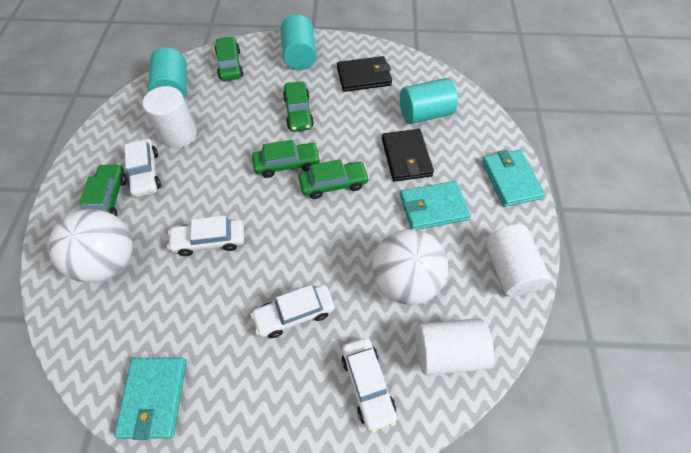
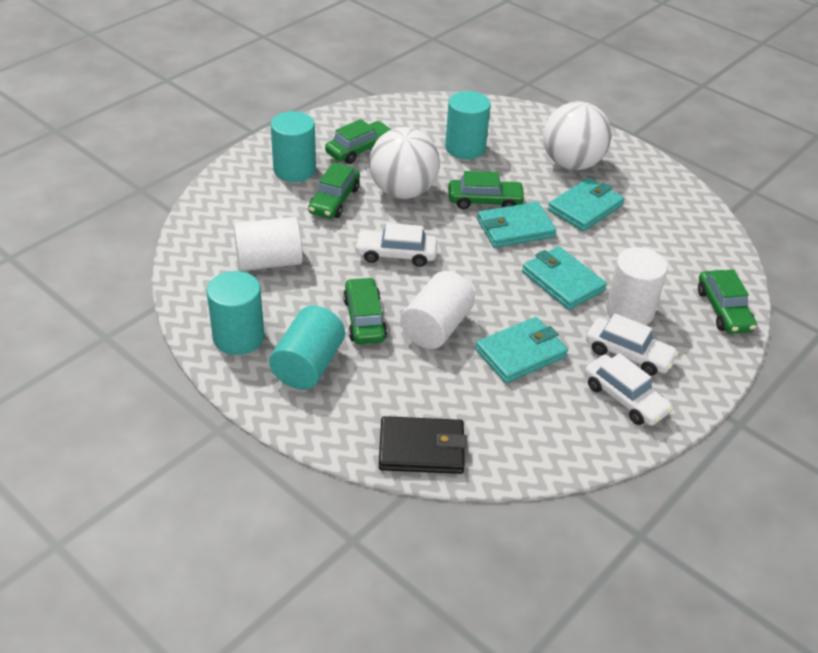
black wallet: [337,56,392,92] [382,129,434,182] = 2 -> [379,416,467,474] = 1
turquoise cylinder: [148,47,187,99] [281,15,317,70] [400,78,458,124] = 3 -> [207,271,265,355] [269,305,345,390] [270,111,316,182] [445,91,491,159] = 4
turquoise wallet: [114,357,186,440] [400,181,471,230] [482,150,545,207] = 3 -> [475,317,568,383] [477,202,556,248] [522,246,607,310] [548,178,624,231] = 4
white car: [125,139,161,197] [167,216,244,256] [251,285,334,338] [341,338,397,433] = 4 -> [355,223,438,267] [585,353,673,426] [586,313,679,376] = 3

